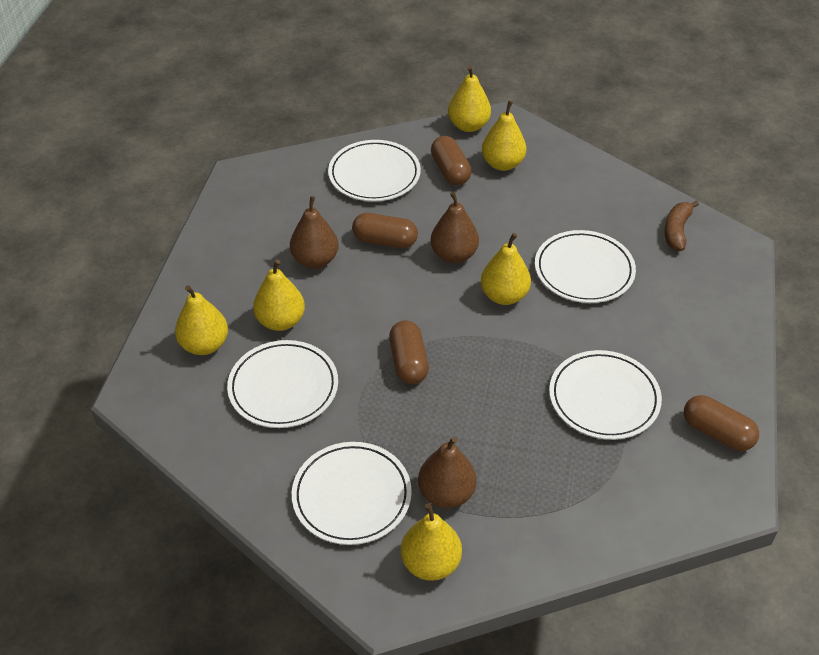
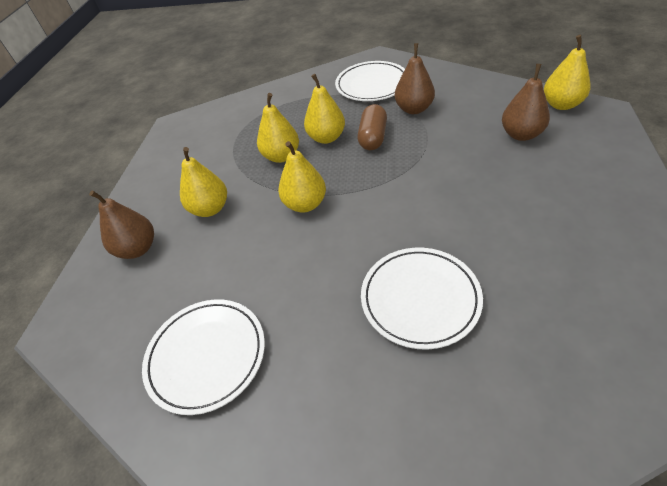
brown banana: [664,200,699,251] = 1 -> none = 0
brown capsule: [352,213,418,248] [389,320,429,384] [431,136,472,185] [684,395,759,451] = 4 -> [358,104,387,150] = 1
white plate: [227,340,338,428] [292,442,412,545] [328,140,421,202] [535,230,636,303] [549,350,662,440] = 5 -> [142,300,265,415] [335,61,405,101] [361,248,483,350] = 3
yellow pear: [175,285,228,355] [253,259,305,331] [401,503,462,581] [448,66,491,132] [481,233,531,305] [482,101,526,171] = 6 -> [180,147,227,217] [257,93,299,163] [278,141,326,212] [304,74,345,144] [544,35,591,110] = 5

